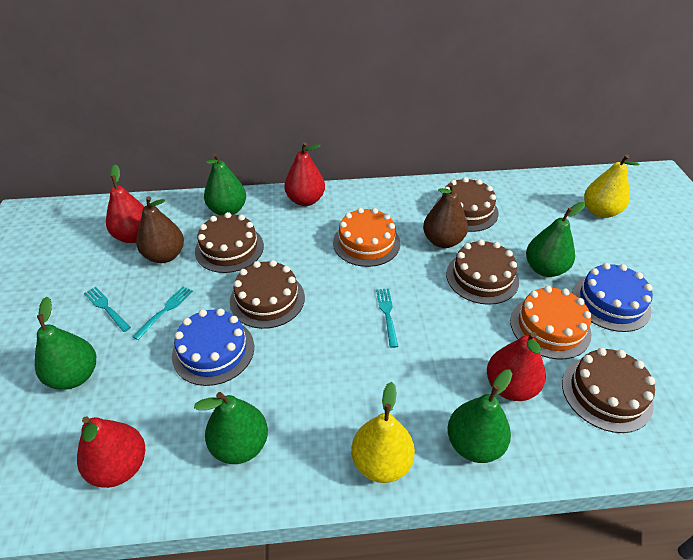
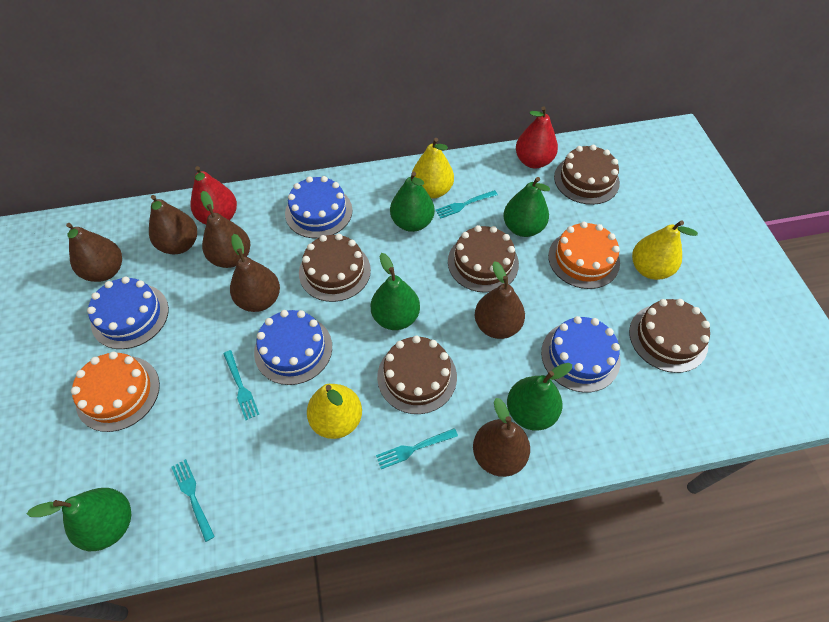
blue cake: [172,308,254,386] [572,263,653,332] = 2 -> [87,276,169,349] [254,310,332,385] [285,176,352,238] [541,316,620,393] = 4
brown pear: [136,196,184,263] [423,183,468,248] = 2 -> [66,223,122,282] [149,195,197,255] [201,191,251,268] [230,234,280,312] [473,398,530,477] [475,261,525,339] = 6
red pear: [77,417,145,488] [106,165,144,243] [284,142,325,206] [487,332,546,401] = 4 -> [190,166,237,224] [516,107,558,168] = 2
turquoise fork: [84,287,131,332] [132,286,193,340] [376,288,398,348] = 3 -> [172,459,215,542] [223,350,259,420] [376,428,458,469] [435,190,498,219] = 4
yellow pear: [351,382,415,483] [584,155,639,218] = 2 -> [307,384,362,439] [411,138,454,199] [632,221,698,280] = 3

